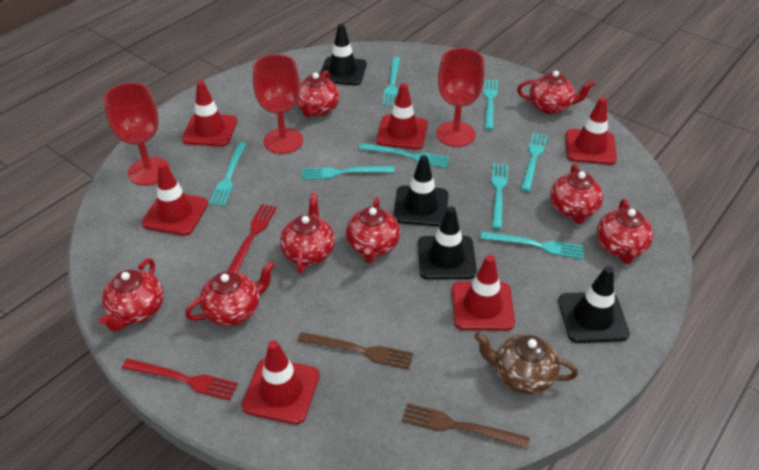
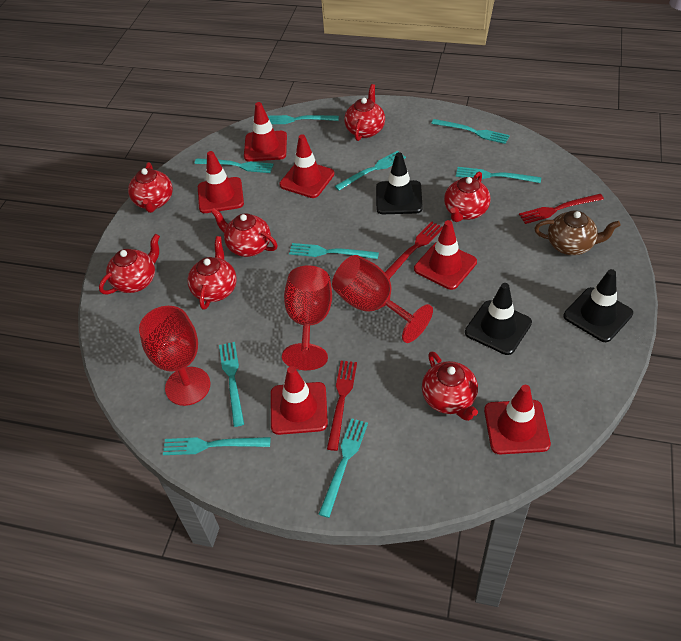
black traffic cone: [320,24,367,86] [394,155,448,226] [418,206,477,280] [559,266,630,343] = 4 -> [376,152,423,214] [465,283,532,355] [564,269,633,342] = 3
brown fork: [298,332,413,370] [402,403,530,449] = 2 -> none = 0
red fork: [122,359,238,401] [227,204,277,272] = 2 -> [327,361,357,451] [385,221,443,279] [519,194,604,224] = 3
red teapot: [99,258,164,332] [185,261,275,326] [280,192,335,273] [296,70,339,117] [346,198,400,263] [517,71,595,114] [550,164,603,224] [596,199,653,264] = 8 -> [99,234,160,295] [128,162,173,213] [187,236,237,310] [211,208,278,257] [344,84,385,141] [422,351,478,421] [444,172,490,222] = 7
turquoise fork: [209,142,247,206] [302,166,395,180] [359,143,450,168] [382,57,400,106] [480,231,584,259] [484,79,498,130] [492,163,508,229] [521,132,547,192] = 8 -> [163,437,270,455] [194,158,274,173] [219,342,244,427] [268,115,339,124] [289,243,379,259] [319,418,368,518] [335,151,406,191] [431,119,510,144] [456,167,541,183] = 9

